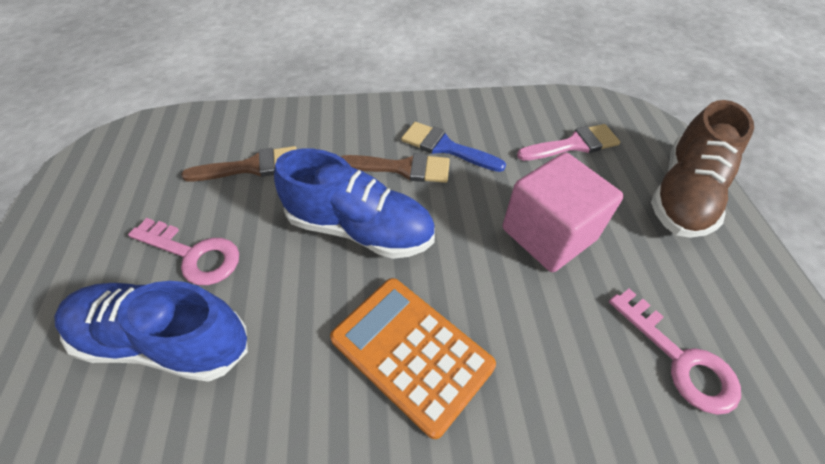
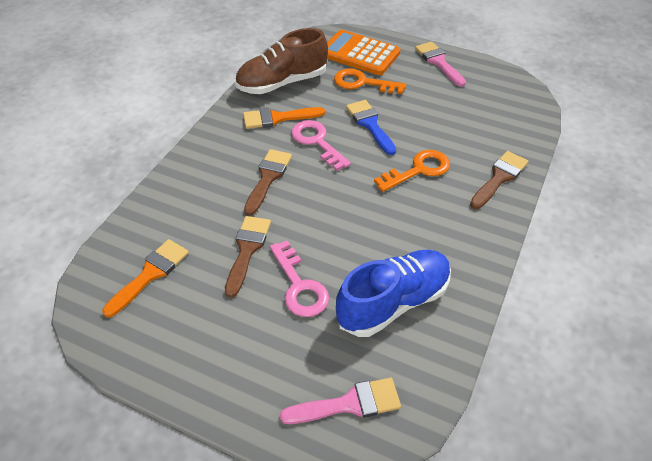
blue shoe: [54,281,248,382] [274,149,435,259] = 2 -> [336,250,451,337] = 1
brown brush: [181,146,297,182] [341,153,450,183] = 2 -> [225,216,271,298] [244,149,292,216] [470,151,528,209] = 3
orange brush: none = 0 -> [102,239,189,317] [243,107,325,129] = 2
orange key: none = 0 -> [334,68,406,94] [374,150,450,192] = 2
pink brush: [517,124,620,161] = 1 -> [280,378,401,424] [415,42,466,87] = 2
pink cube: [502,152,624,272] = 1 -> none = 0

